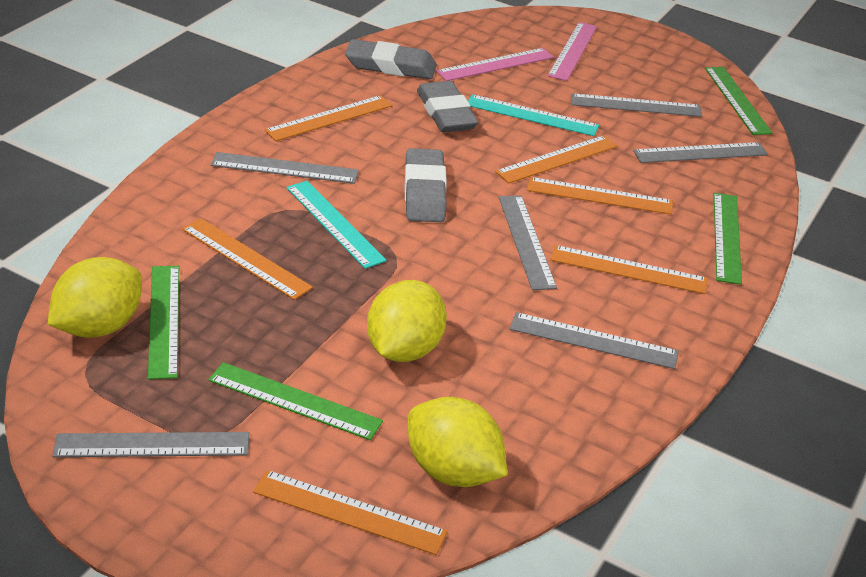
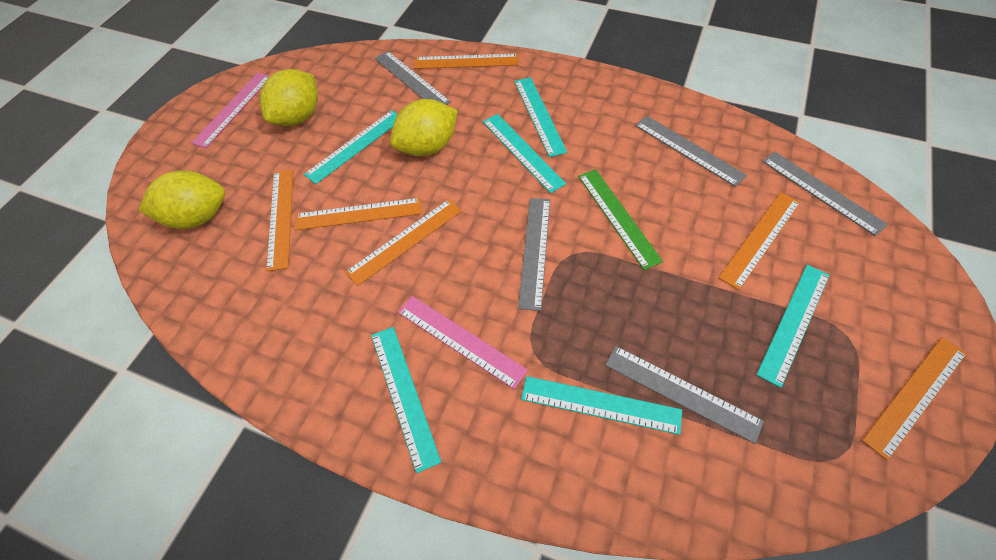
green ruler: [148,266,179,380] [208,362,383,440] [705,67,773,135] [714,193,742,285] = 4 -> [578,169,663,270] = 1
grey eraser: [345,39,437,79] [405,148,447,222] [417,81,478,132] = 3 -> none = 0
grey ruler: [52,432,249,457] [211,152,359,184] [498,195,557,290] [510,312,679,369] [571,93,702,117] [633,142,768,163] = 6 -> [375,51,451,105] [518,198,550,311] [605,346,764,444] [635,116,747,187] [762,151,888,236] = 5
turquoise ruler: [287,181,387,269] [468,94,599,136] = 2 -> [304,110,398,184] [371,327,441,473] [483,114,566,193] [514,77,567,157] [521,376,682,435] [756,265,830,388] = 6

